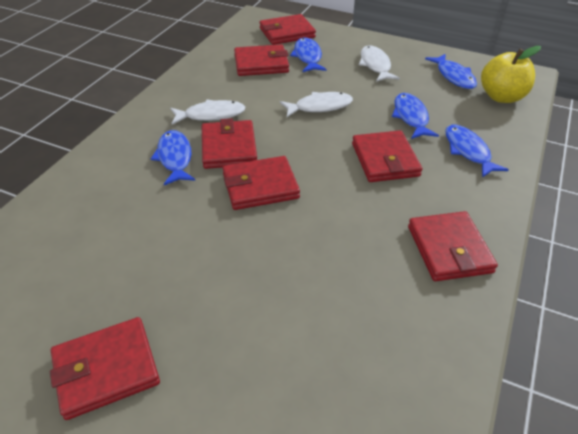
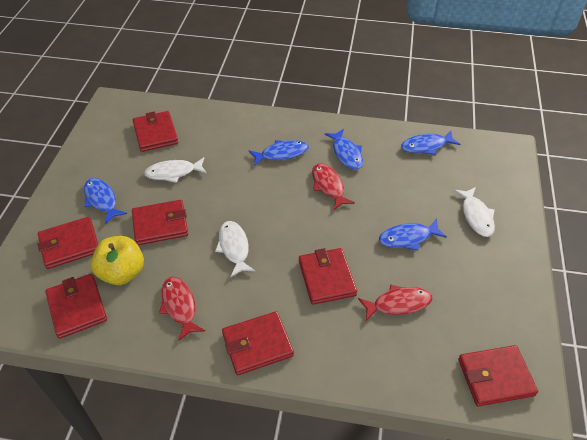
red fish: none = 0 -> [159,277,205,341] [312,163,355,210] [358,284,432,321] = 3

